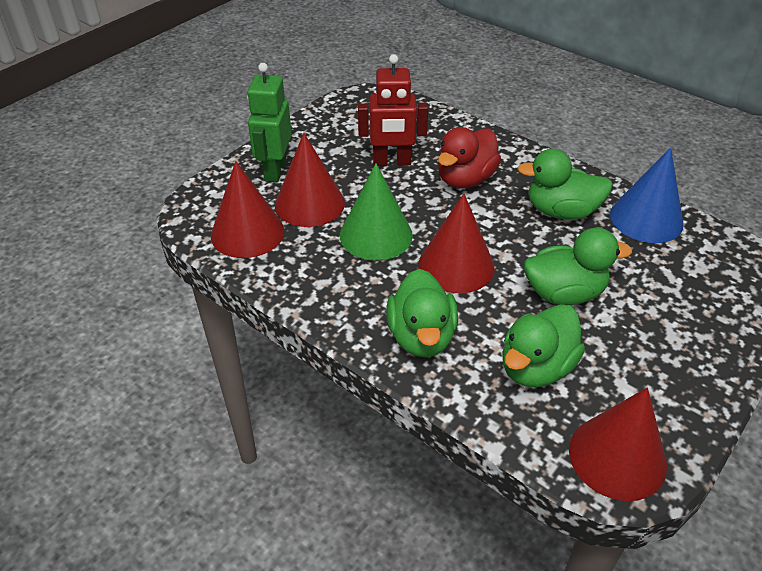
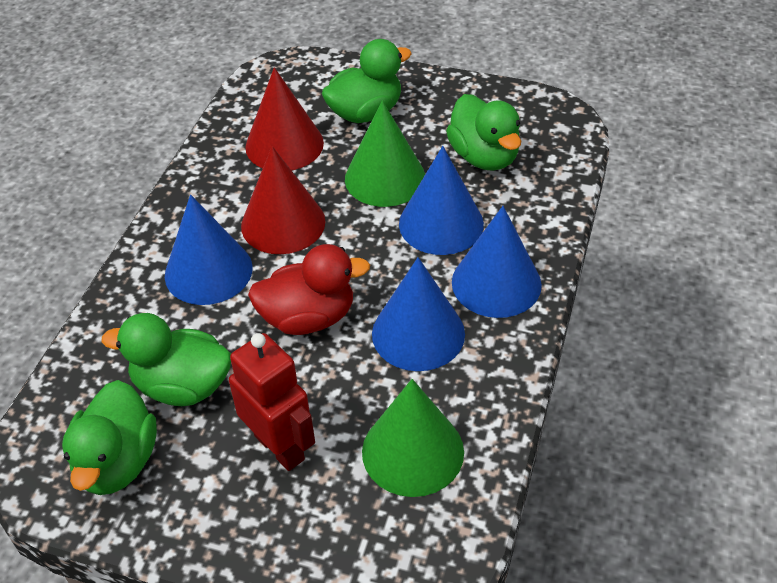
blue cone: [610,147,684,243] = 1 -> [165,194,253,305] [372,257,465,371] [399,146,484,255] [452,206,542,318] = 4
green cone: [340,163,413,261] = 1 -> [345,100,425,207] [362,379,464,497] = 2
green robot: [247,63,292,182] = 1 -> none = 0
red cone: [211,161,284,258] [275,133,345,227] [418,194,495,293] [569,387,667,501] = 4 -> [241,146,325,254] [245,67,324,171] = 2

